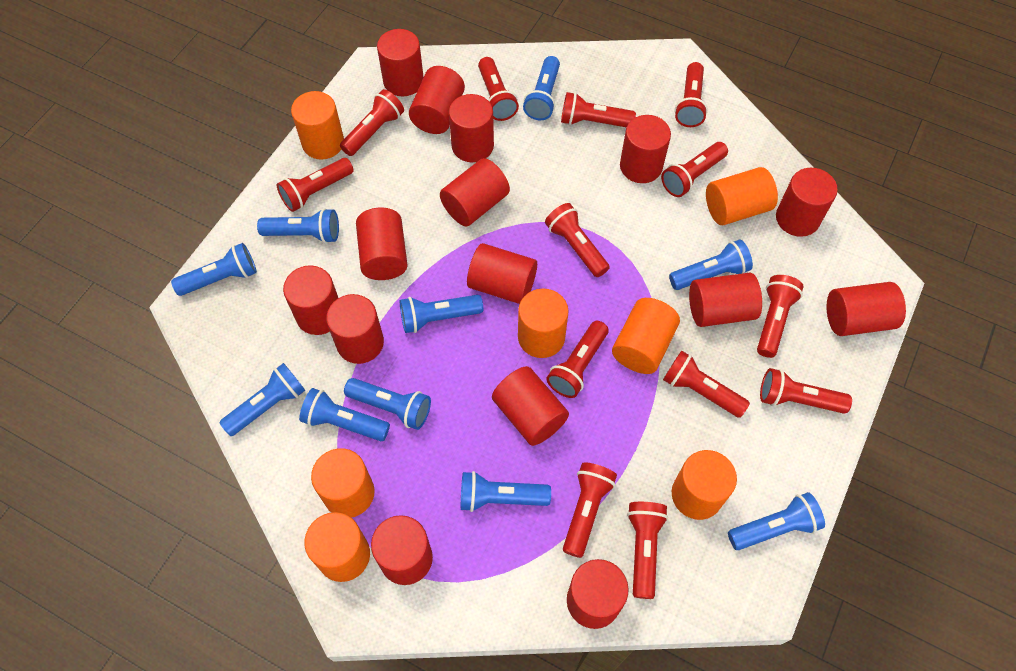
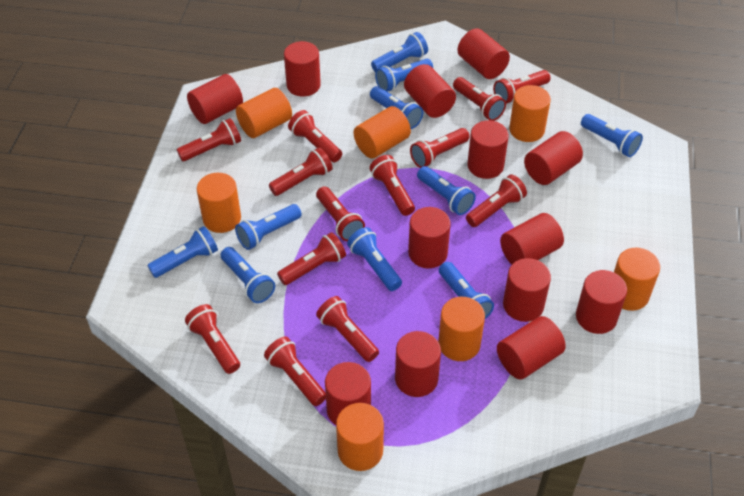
red cylinder: [283,265,338,335] [326,294,384,364] [356,208,408,280] [371,515,433,585] [377,29,424,96] [409,66,465,134] [440,158,510,226] [449,94,494,162] [467,243,537,304] [492,366,569,446] [567,559,629,629] [620,115,671,183] [689,273,762,327] [776,168,838,237] [826,282,906,336] = 15 -> [187,74,243,124] [284,41,321,97] [325,362,371,425] [395,331,441,397] [404,64,456,118] [408,207,451,268] [457,28,510,79] [467,120,509,179] [497,316,566,379] [500,213,564,264] [503,258,551,322] [524,131,583,185] [576,270,627,334] = 13

